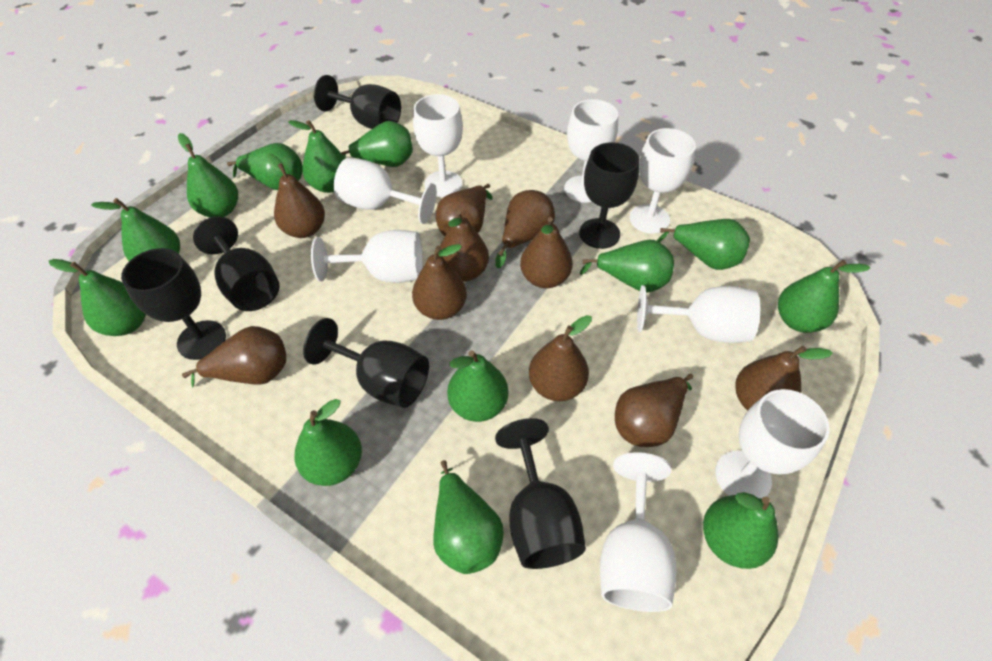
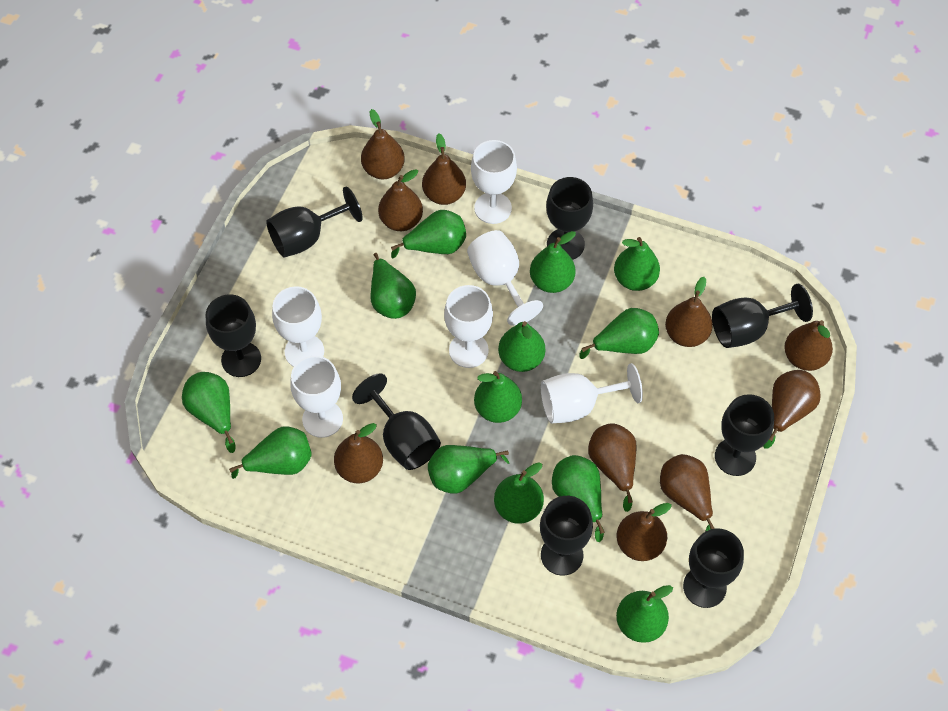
black goblet: [121,248,226,360] [193,216,280,311] [303,318,429,408] [314,75,401,129] [495,418,586,569] [579,142,640,249] = 6 -> [206,294,261,377] [266,186,363,257] [352,373,441,470] [540,496,593,576] [546,177,593,260] [683,528,744,608] [712,284,813,348] [715,394,774,476] = 8
white goblet: [311,230,423,283] [334,158,437,224] [413,94,463,197] [564,99,618,203] [600,452,676,612] [629,128,696,234] [637,285,760,343] [715,389,830,498] = 8 -> [272,286,324,367] [290,356,343,438] [444,285,493,368] [467,230,543,326] [471,140,517,224] [541,363,643,424] = 6

